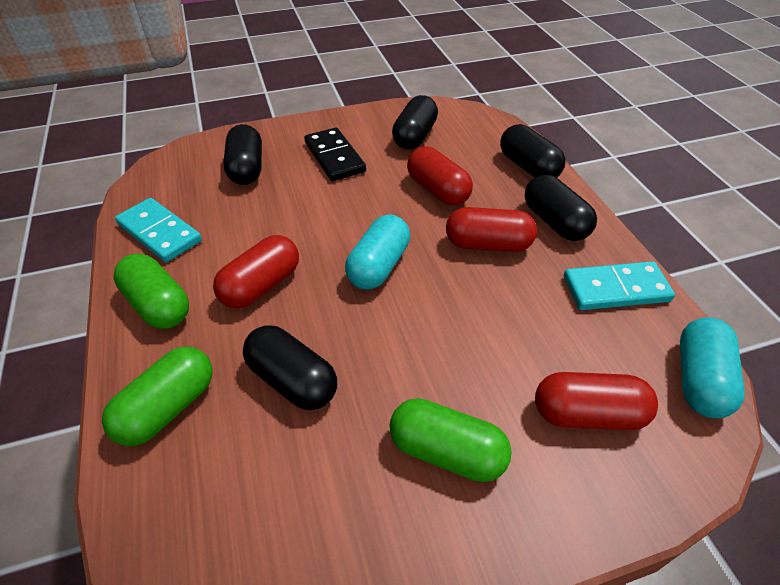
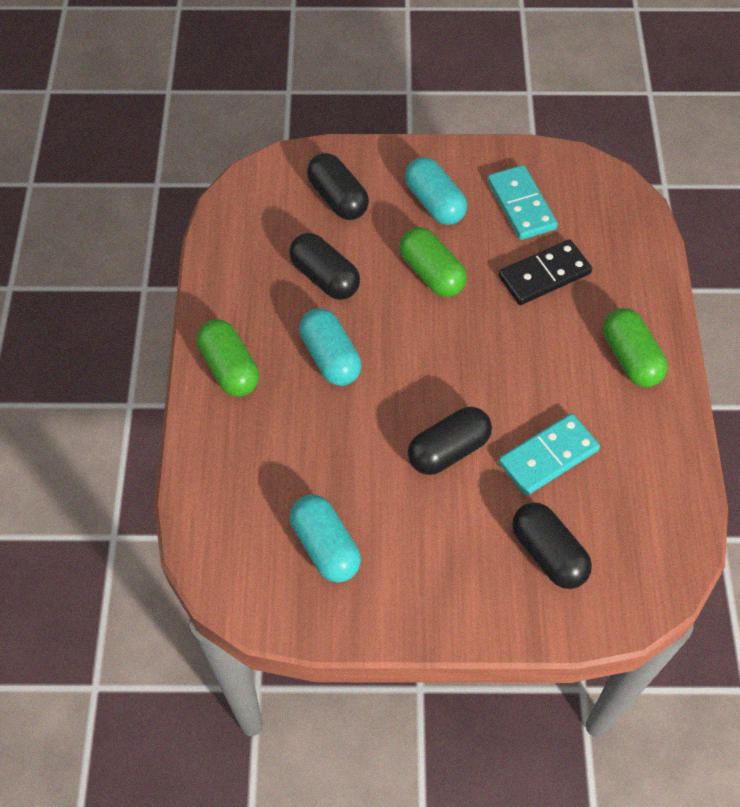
black capsule: [223,124,262,185] [243,325,337,410] [392,95,438,149] [500,124,565,178] [525,174,597,241] = 5 -> [289,233,360,300] [307,153,369,220] [408,407,492,475] [512,503,592,589] = 4
red capsule: [213,235,299,309] [407,146,473,205] [446,207,537,252] [535,372,658,430] = 4 -> none = 0
turquoise capsule: [345,214,410,289] [680,317,745,418] = 2 -> [290,494,361,583] [299,308,361,386] [405,157,467,225] = 3

